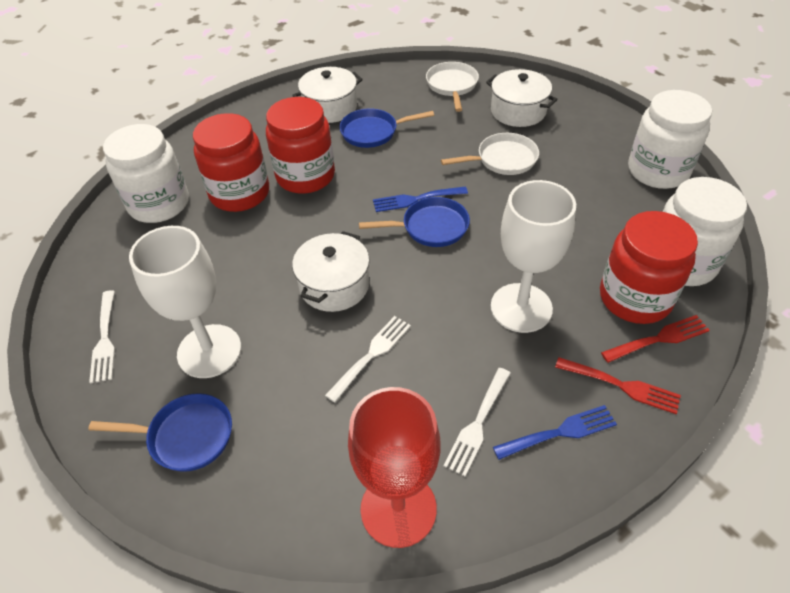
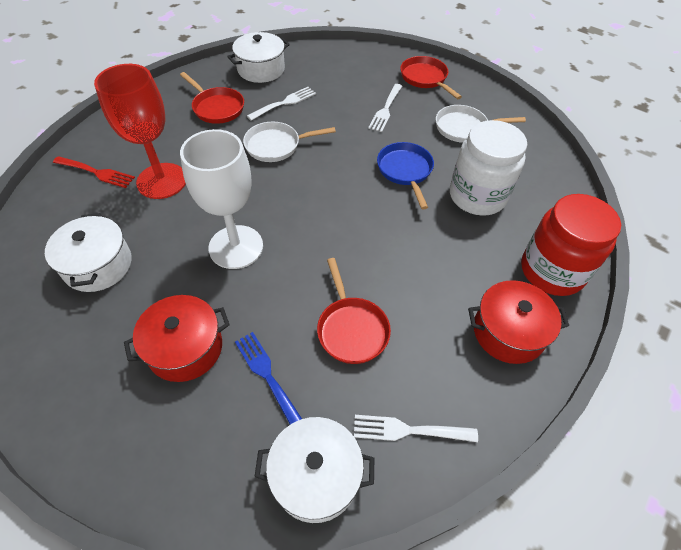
blue fork: [373,186,468,212] [493,405,617,460] = 2 -> [235,332,302,425] = 1
blue pan: [88,393,232,472] [339,108,434,148] [359,197,470,247] = 3 -> [377,142,434,209] = 1
red fork: [555,357,681,414] [601,315,710,363] = 2 -> [53,156,135,188] = 1
red jar: [193,113,269,212] [266,97,335,194] [600,211,698,324] = 3 -> [521,194,621,296] = 1
red pan: none = 0 -> [180,72,244,124] [317,258,391,364] [400,56,462,99] = 3
red pot: none = 0 -> [124,295,230,382] [468,280,569,364] = 2
white goblet: [129,226,241,378] [491,180,576,333] = 2 -> [180,129,263,269] = 1
white jar: [103,124,189,223] [628,90,712,189] [663,177,747,286] = 3 -> [450,120,527,216] = 1

